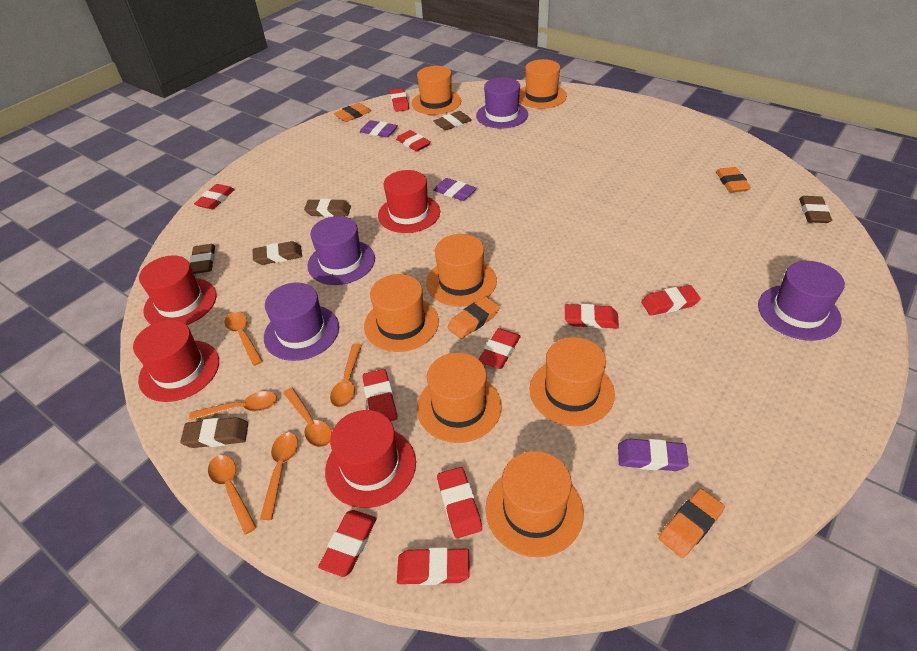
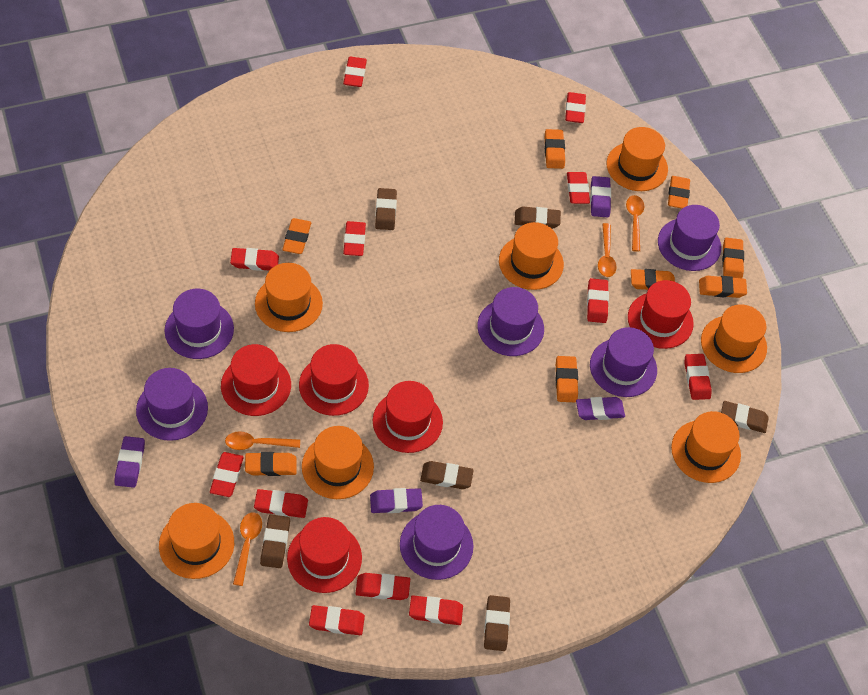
orange eraser: [333,103,371,122] [447,296,500,339] [659,489,725,558] [716,167,751,192] = 4 -> [245,452,297,476] [282,218,311,254] [545,129,565,169] [555,356,578,402] [631,269,675,290] [668,176,690,209] [699,276,747,298] [722,238,744,278] = 8
orange spoon: [189,391,277,421] [208,455,257,534] [225,312,263,366] [260,432,298,520] [283,388,332,447] [330,343,362,407] = 6 -> [225,431,300,450] [233,512,262,586] [598,223,617,277] [626,195,644,252] = 4
purple eraser: [360,120,398,137] [433,178,477,201] [618,439,689,471] = 3 -> [115,436,145,488] [370,488,423,513] [576,397,625,420] [590,176,611,217] = 4
purple hat: [264,282,339,361] [308,216,375,285] [476,77,528,129] [758,261,845,341] = 4 -> [136,368,208,441] [164,289,234,359] [400,505,473,580] [477,287,544,356] [590,327,657,397] [658,205,721,271] = 6
red eraser: [194,184,235,209] [318,510,377,577] [362,369,397,421] [390,88,409,112] [396,130,431,152] [397,547,470,585] [437,467,482,538] [478,328,521,369] [565,304,619,329] [641,285,701,316] = 10 -> [210,452,244,497] [230,248,279,271] [254,489,308,518] [309,605,365,635] [343,57,367,87] [343,221,366,256] [355,573,410,600] [409,595,463,625] [565,92,586,123] [567,172,590,204] [587,278,609,323] [684,354,712,400] = 12
red hat: [133,319,219,402] [139,256,217,325] [325,410,416,508] [378,170,440,233] = 4 -> [221,344,291,416] [287,517,362,593] [299,344,369,416] [373,381,443,453] [628,280,694,349] = 5

